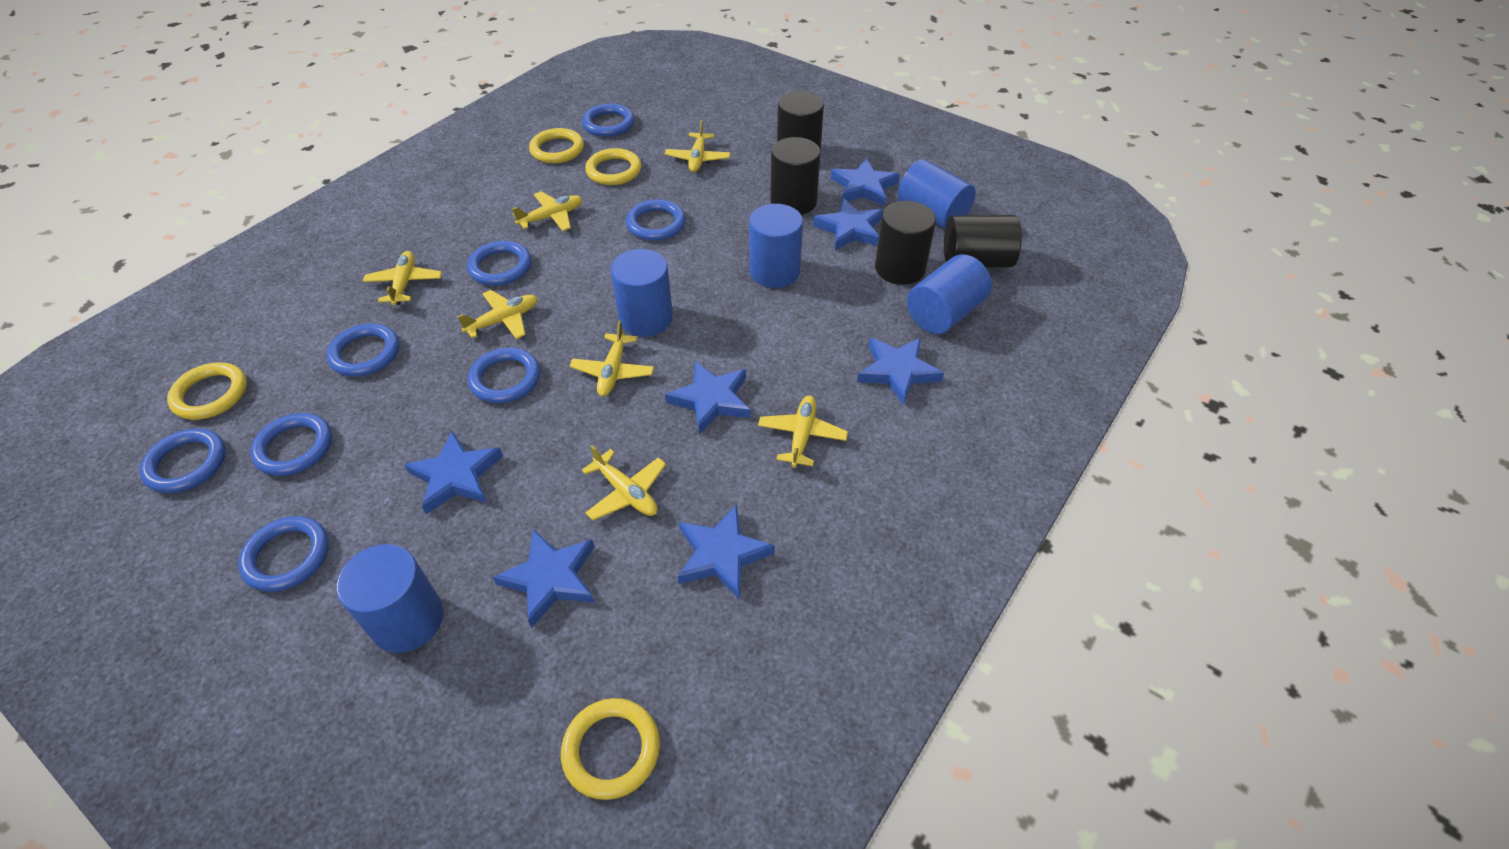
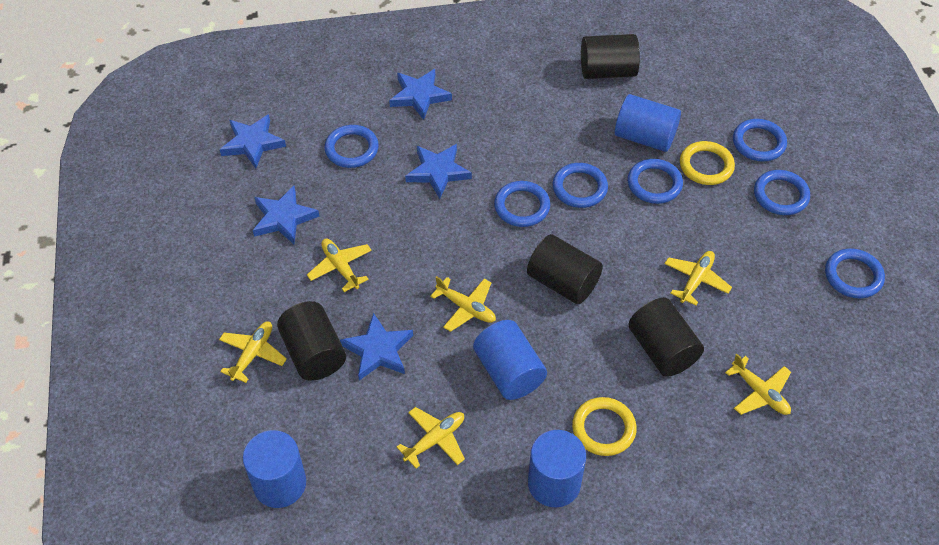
blue cylinder: [336,544,444,653] [610,249,673,337] [749,204,803,288] [898,160,976,229] [907,254,992,334] = 5 -> [243,430,306,508] [473,320,547,400] [528,430,586,507] [615,94,681,152] = 4
blue ring: [140,428,226,493] [238,516,329,592] [250,413,332,476] [327,324,399,377] [467,241,531,286] [468,348,540,403] [582,103,635,137] [626,199,686,241] = 8 -> [324,125,379,168] [494,181,550,227] [553,163,608,208] [628,159,683,204] [733,119,787,162] [754,170,810,215] [825,248,885,298] = 7
blue star: [404,431,503,515] [493,529,595,628] [665,361,750,435] [678,505,775,600] [813,198,884,251] [831,158,900,206] [857,337,944,405] = 7 -> [220,114,286,168] [253,186,320,244] [340,313,413,380] [389,69,452,120] [405,144,472,199] = 5
yellow plane: [363,251,442,305] [457,290,538,339] [512,191,582,231] [570,320,654,396] [582,445,666,520] [665,120,730,172] [758,396,848,467] = 7 -> [219,321,287,383] [307,239,372,292] [397,407,465,469] [430,276,496,332] [665,251,732,306] [725,354,791,415] = 6
yellow ring: [167,362,247,420] [529,128,584,163] [561,698,660,800] [585,148,641,185] = 4 -> [572,397,637,456] [680,141,735,185] = 2

